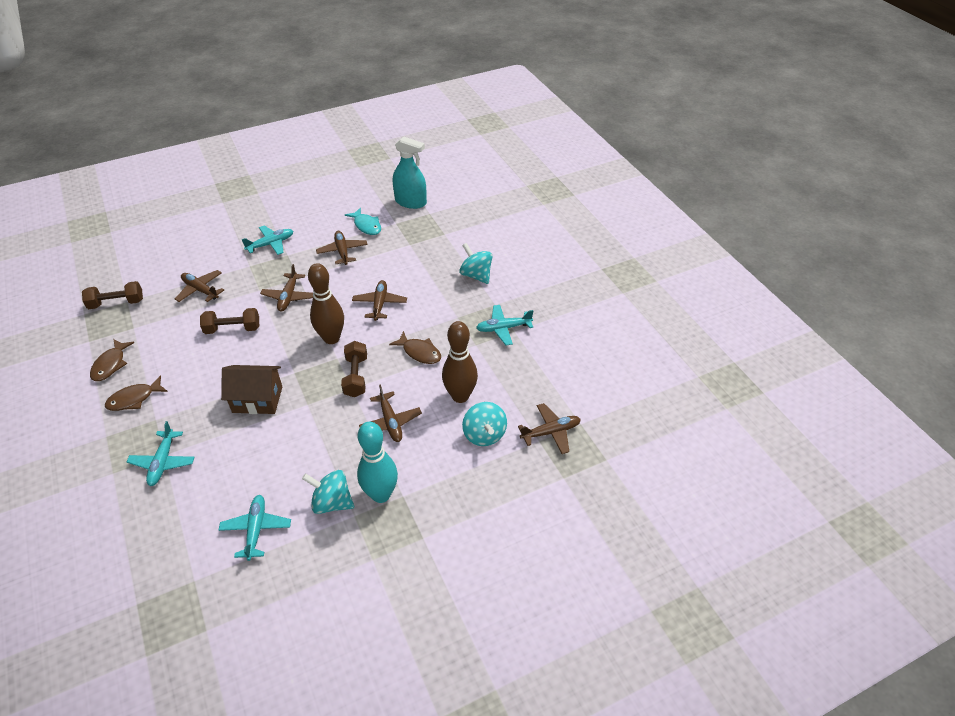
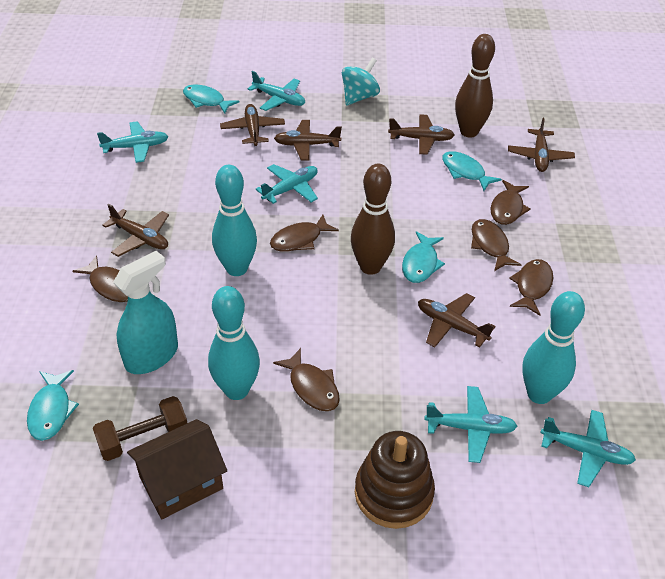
brown dumbbell: [82,281,143,309] [200,308,259,334] [341,341,367,397] = 3 -> [93,396,187,461] = 1
brown fish: [90,339,135,381] [105,375,168,411] [389,331,441,364] = 3 -> [73,255,128,302] [270,215,339,252] [273,348,340,411] [471,219,522,271] [490,180,531,225] [509,259,553,316] = 6
brown stacking toy: none = 0 -> [355,431,435,529] = 1
turquoise bowling pin: [357,422,398,503] = 1 -> [208,286,260,400] [212,165,257,276] [522,291,585,404] = 3
turquoise fish: [345,208,381,235] = 1 -> [27,370,79,441] [183,84,239,114] [402,231,445,283] [442,151,502,191] = 4
turquoise plane: [127,421,195,486] [219,495,291,561] [242,225,293,255] [476,305,533,345] = 4 -> [97,121,169,163] [248,71,305,111] [256,164,318,204] [424,386,517,463] [540,410,636,487] = 5
turquoise spinning top: [302,470,354,514] [459,243,492,284] [462,402,507,446] = 3 -> [342,58,380,105] = 1

